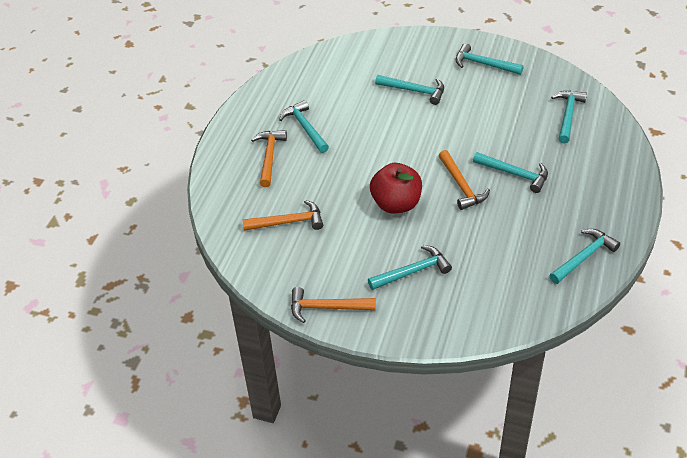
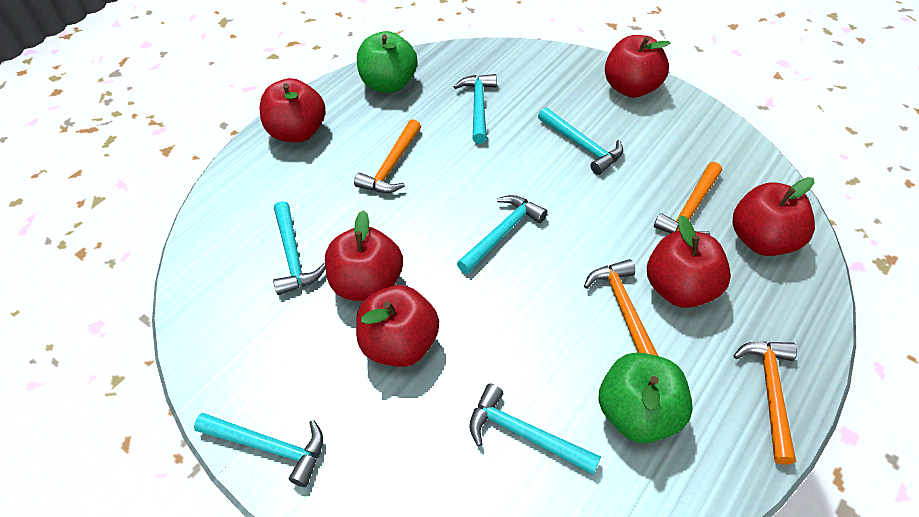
green apple: none = 0 -> [357,31,417,93] [598,352,693,443] = 2
red apple: [370,163,422,213] = 1 -> [259,78,325,142] [325,210,403,301] [356,285,439,367] [605,35,670,98] [647,215,731,308] [732,177,815,256] = 6
turquoise hammer: [279,100,329,153] [368,245,452,290] [375,75,444,105] [456,43,524,75] [473,152,548,193] [549,229,620,284] [551,91,587,143] = 7 -> [194,413,323,487] [273,201,325,295] [454,74,497,144] [457,195,547,274] [469,383,601,475] [538,107,623,175] = 6

